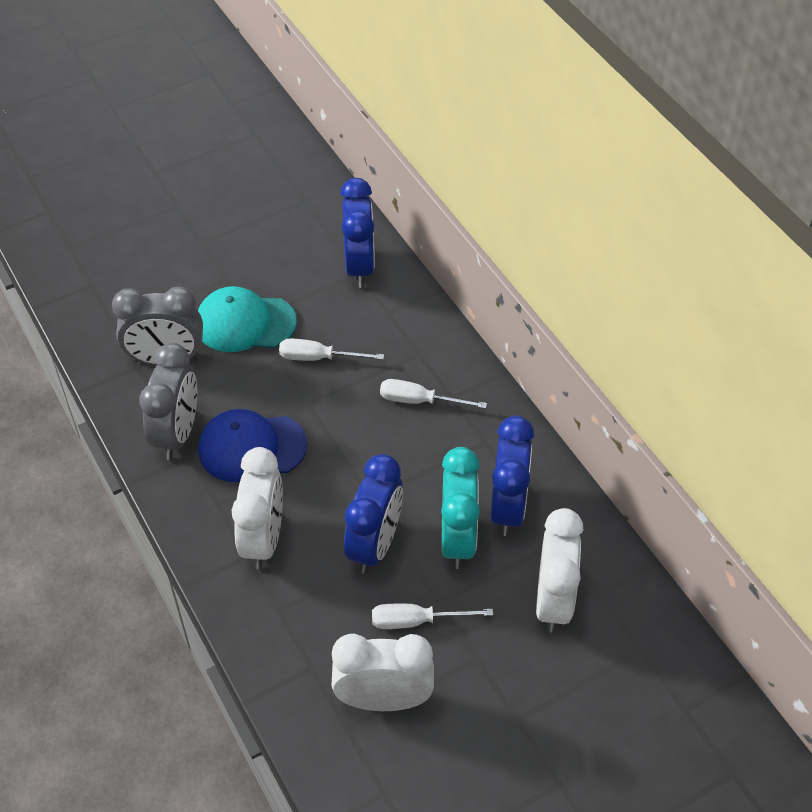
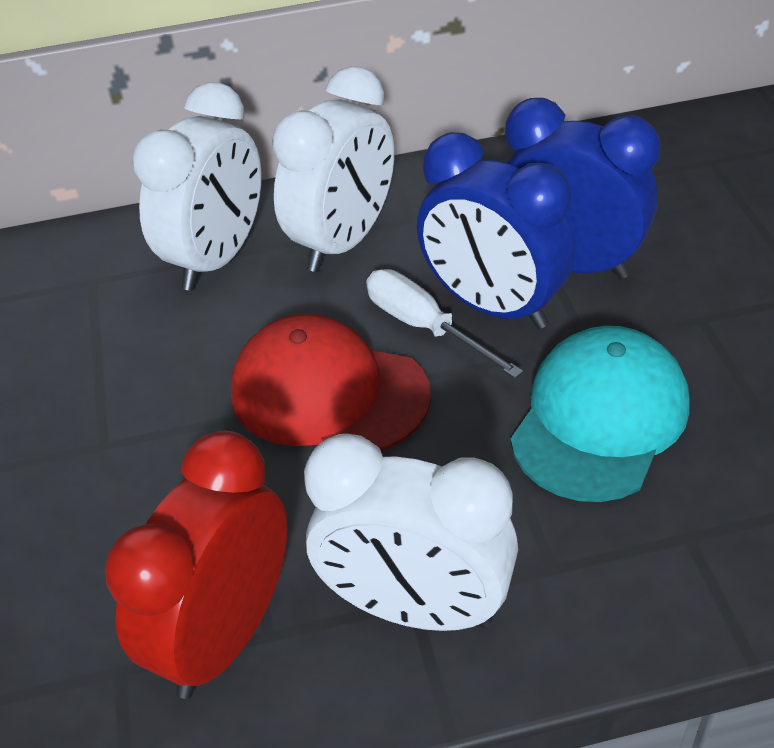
blue cap: [198,409,307,482] = 1 -> none = 0
blue clock: [340,178,375,288] [344,454,403,574] [490,416,534,536] = 3 -> [417,132,575,329] [505,98,661,279] = 2
grey clock: [112,287,203,366] [139,343,197,460] = 2 -> none = 0
red cap: none = 0 -> [231,314,431,451] = 1
red clock: none = 0 -> [105,431,288,699] = 1
turquoise clock: [441,447,480,569] = 1 -> none = 0
white screwdriver: [279,338,384,361] [372,604,493,629] [380,379,487,409] = 3 -> [366,269,523,379] = 1

